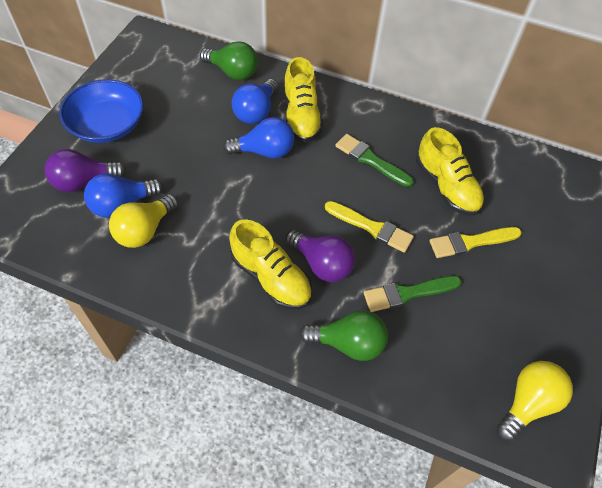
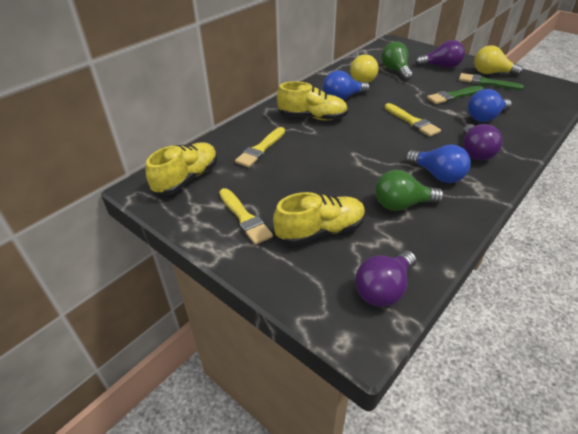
blue bowl: [59,79,144,143] = 1 -> none = 0
purple light bulb: [45,149,127,192] [286,229,355,282] = 2 -> [355,251,416,307] [415,40,465,68] [463,124,503,160] = 3
yellow brush: [325,201,414,253] [430,227,522,258] = 2 -> [219,188,273,245] [235,127,285,167] [385,103,441,137] = 3

